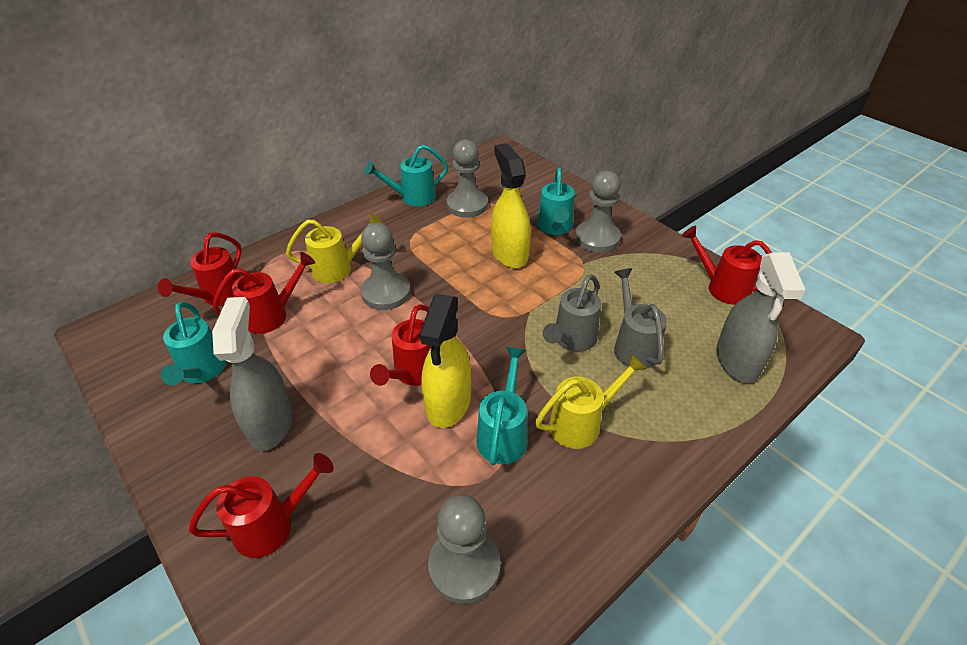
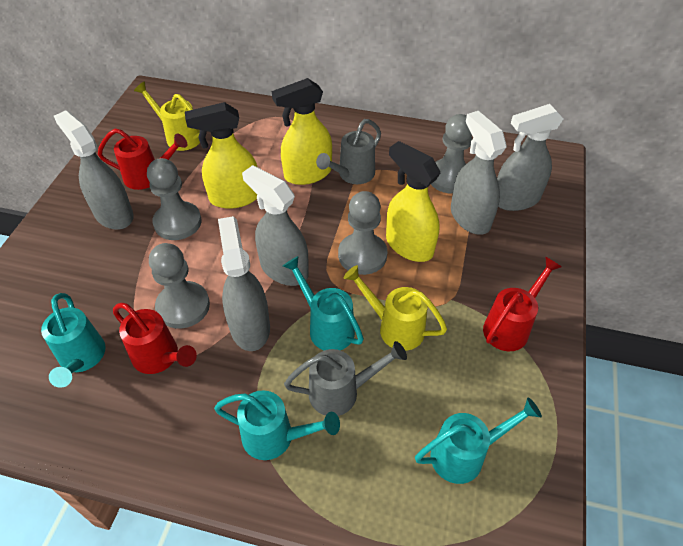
grey spray bottle: [212,297,293,451] [716,252,805,383] = 2 -> [54,110,134,230] [218,216,270,351] [242,165,309,286] [451,111,507,235] [497,104,564,211] = 5
red watering can: [158,232,242,306] [189,453,334,558] [212,252,315,334] [370,304,431,386] [682,226,772,305] = 5 -> [98,128,187,190] [113,303,197,374] [483,257,562,351] = 3
yellow spray bottle: [419,294,471,428] [491,143,531,268] = 2 -> [185,102,257,209] [272,78,332,185] [386,141,440,262] = 3

